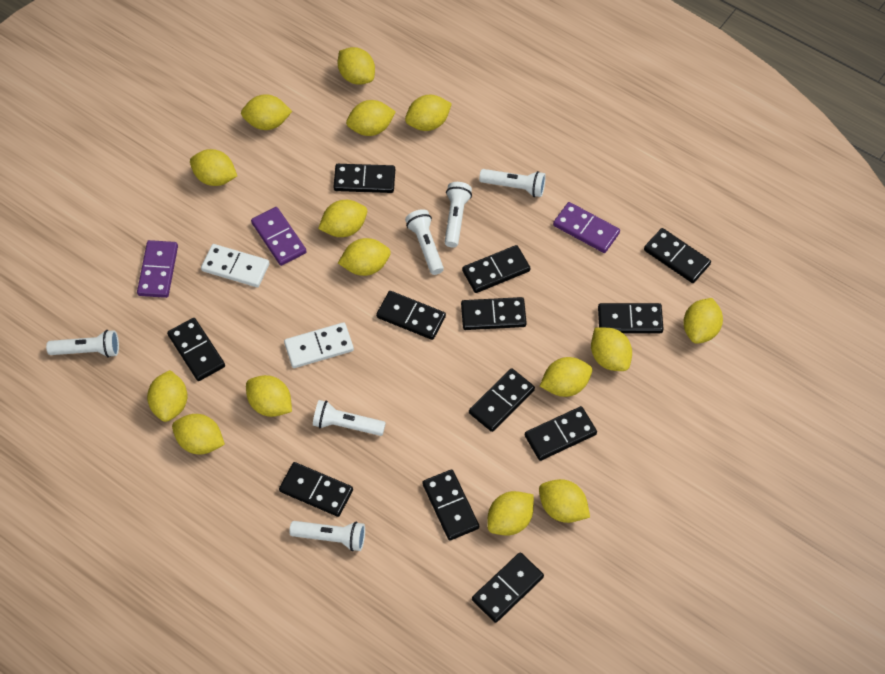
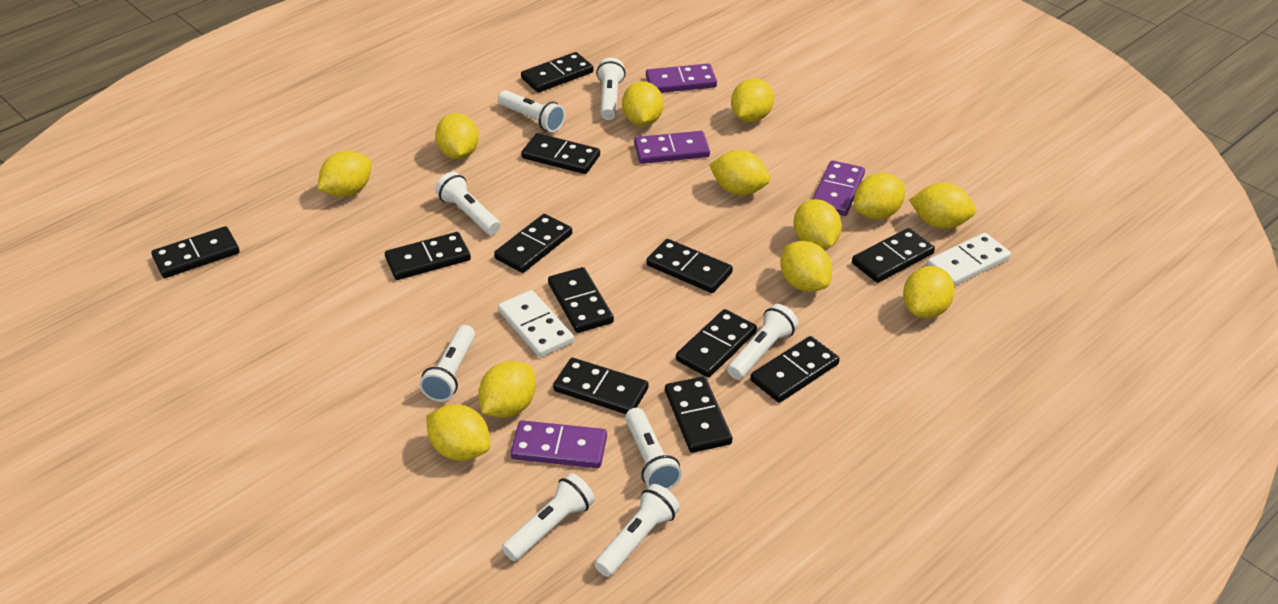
purple domino: [137,240,178,298] [251,207,307,266] [553,202,620,253] = 3 -> [511,420,607,468] [634,131,710,164] [646,64,717,93] [812,160,865,216] = 4
white flashlight: [46,330,119,358] [289,521,365,551] [313,400,386,436] [405,209,444,275] [445,182,472,248] [479,169,546,197] = 6 -> [420,325,475,402] [435,172,501,235] [498,90,565,132] [502,473,595,561] [595,484,680,577] [596,58,626,120] [625,408,682,490] [727,304,798,380] = 8
yellow lemon: [147,370,187,422] [172,414,225,454] [190,149,237,186] [241,94,292,130] [246,375,292,417] [318,200,367,237] [337,47,375,85] [338,238,391,276] [346,100,396,136] [405,95,452,131] [487,491,534,536] [539,479,590,523] [540,357,592,397] [591,327,632,371] [683,298,723,344] = 15 -> [318,151,371,197] [426,404,490,461] [435,113,479,159] [479,361,536,418] [622,81,664,126] [709,150,770,195] [731,78,774,122] [780,241,832,292] [793,199,842,249] [854,173,905,220] [903,266,955,318] [909,183,976,229] = 12

